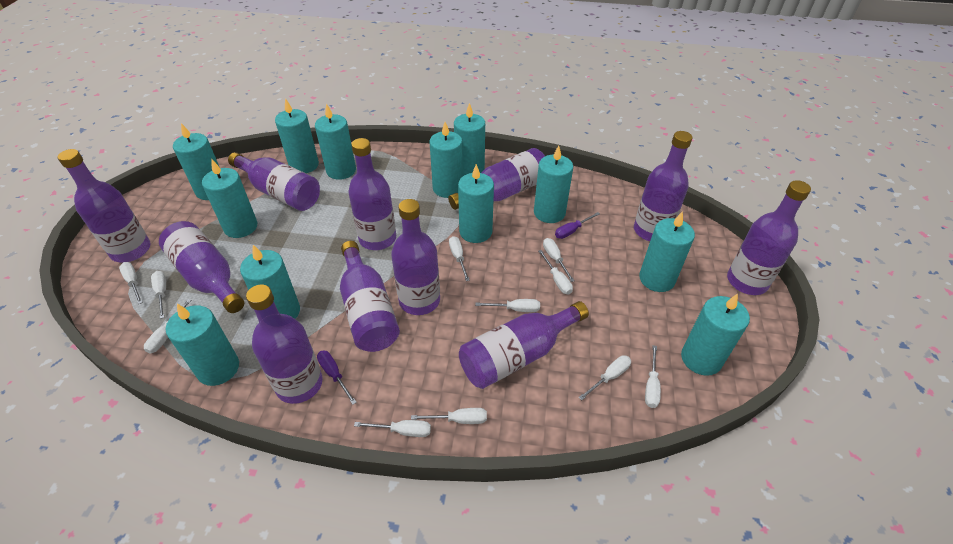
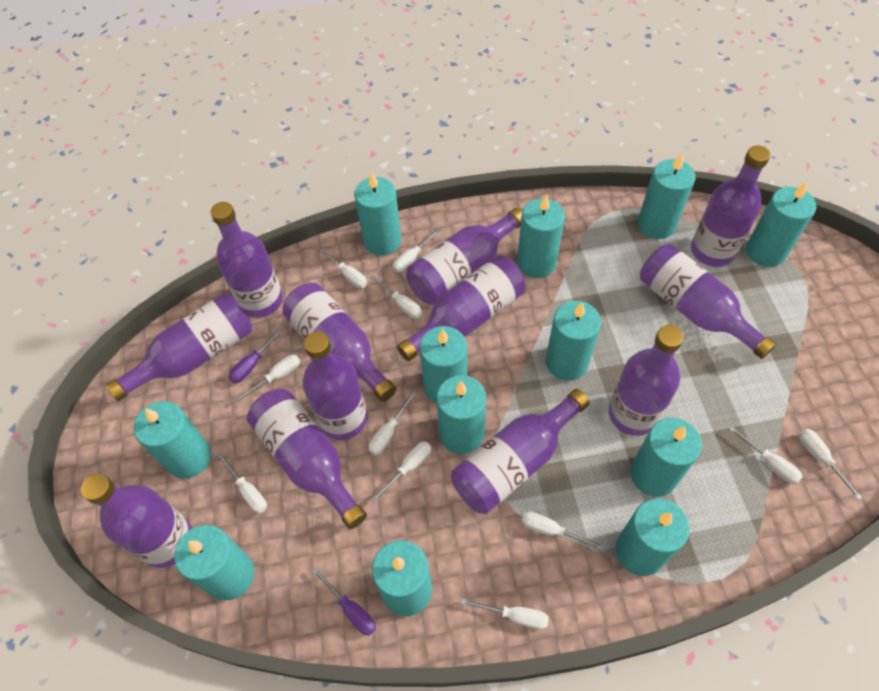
purple bottle: [58,149,150,262] [159,221,244,313] [228,152,320,211] [246,285,323,404] [340,241,400,352] [348,138,396,250] [391,199,440,315] [448,148,545,210] [459,301,589,389] [634,131,693,241] [727,180,811,295] = 11 -> [81,473,192,568] [106,293,253,401] [211,202,283,318] [247,389,367,529] [282,283,397,402] [302,332,367,440] [397,255,526,361] [406,208,522,305] [451,389,590,514] [609,325,683,436] [640,244,776,359] [691,145,770,267] = 12

